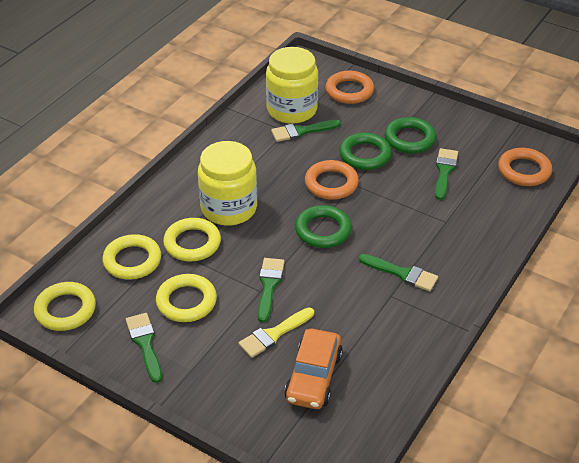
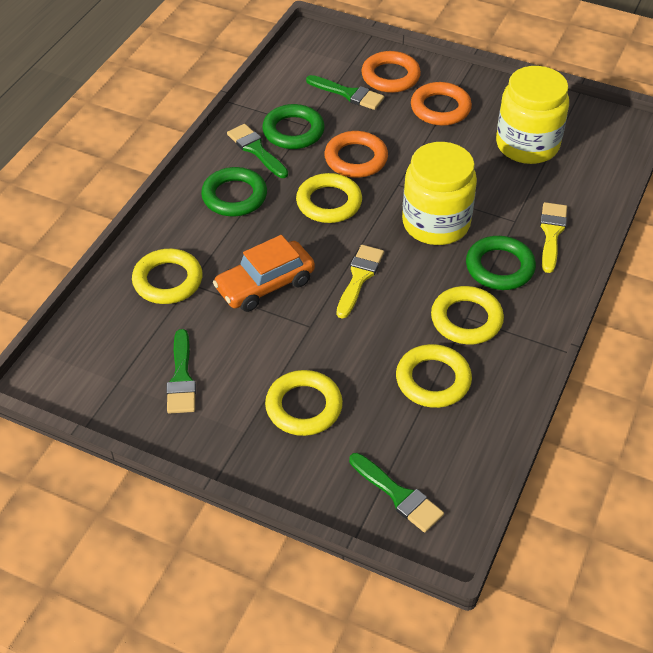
green brush: [126,313,162,383] [258,258,285,322] [271,120,341,142] [359,254,438,291] [435,148,458,200] = 5 -> [166,329,196,414] [227,124,288,178] [306,75,384,110] [349,453,444,533] = 4
yellow brush: [238,307,314,358] = 1 -> [336,245,384,319] [540,202,567,273] = 2
yellow ring: [34,282,96,331] [103,234,161,280] [156,274,217,322] [163,218,221,261] = 4 -> [132,249,203,304] [265,370,343,436] [296,173,362,223] [396,344,472,408] [431,286,504,344] = 5

